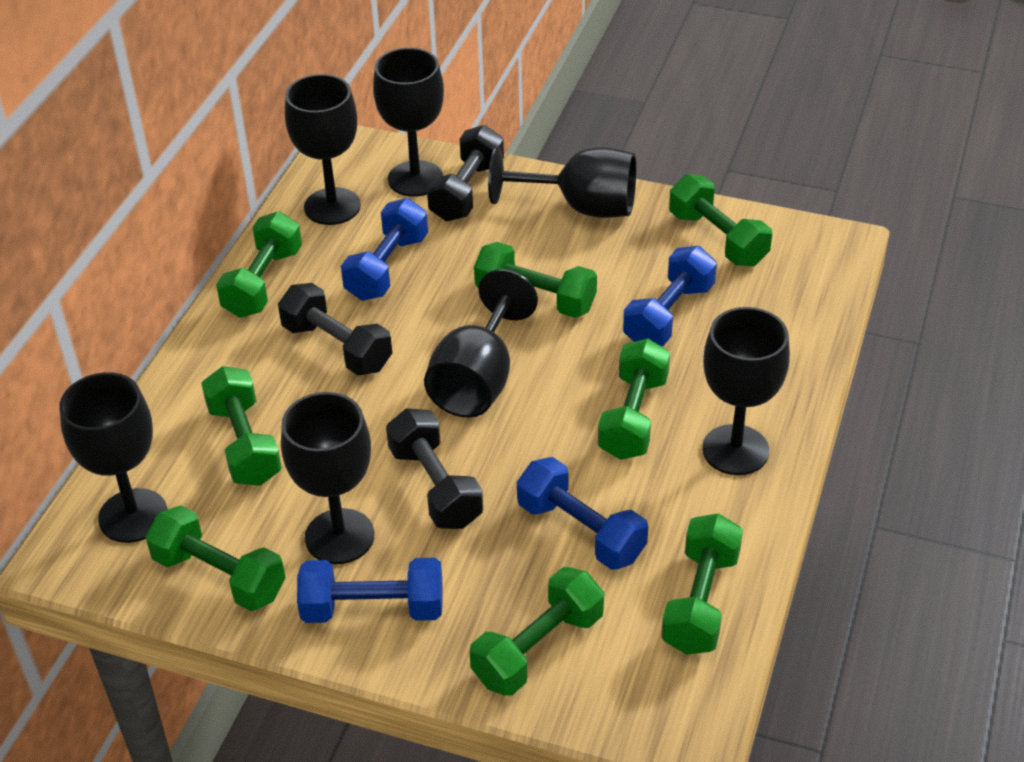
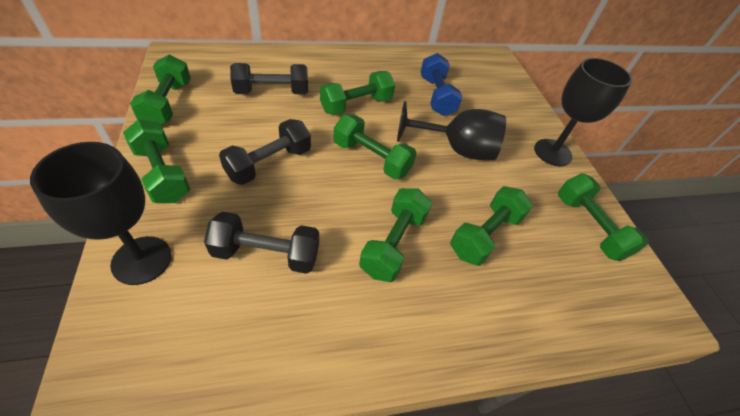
black goblet: [59,372,168,543] [281,392,374,564] [285,74,361,225] [373,48,444,197] [424,269,538,418] [488,147,636,218] [702,307,790,475] = 7 -> [30,142,172,285] [397,101,506,160] [534,58,632,166] = 3
blue dumbbell: [297,558,443,623] [341,198,428,301] [517,457,648,570] [623,246,717,346] = 4 -> [421,53,463,116] = 1
green dumbbell: [145,505,285,611] [201,366,282,486] [216,212,302,318] [470,567,604,696] [474,242,597,318] [598,338,670,460] [661,513,743,655] [669,174,772,266] = 8 -> [123,119,190,203] [130,55,191,125] [320,71,395,115] [333,114,417,180] [359,188,432,282] [450,186,533,266] [558,173,648,261] = 7

